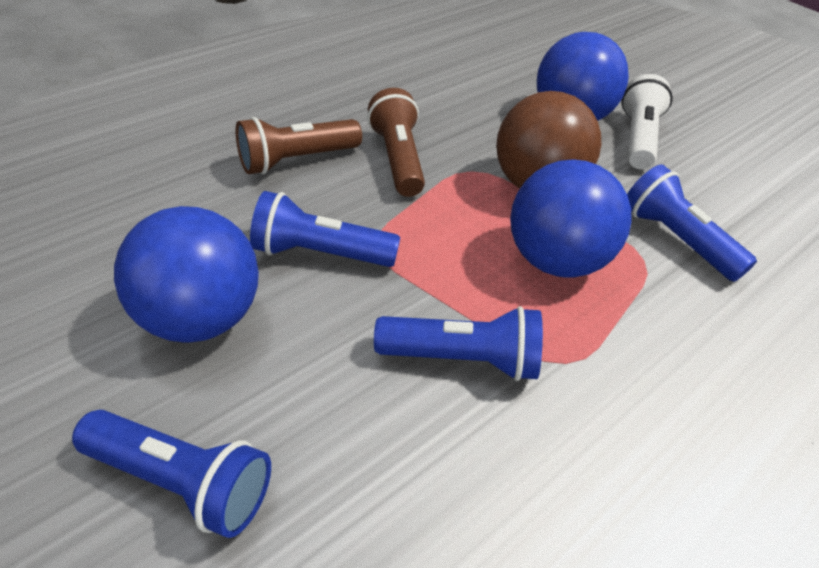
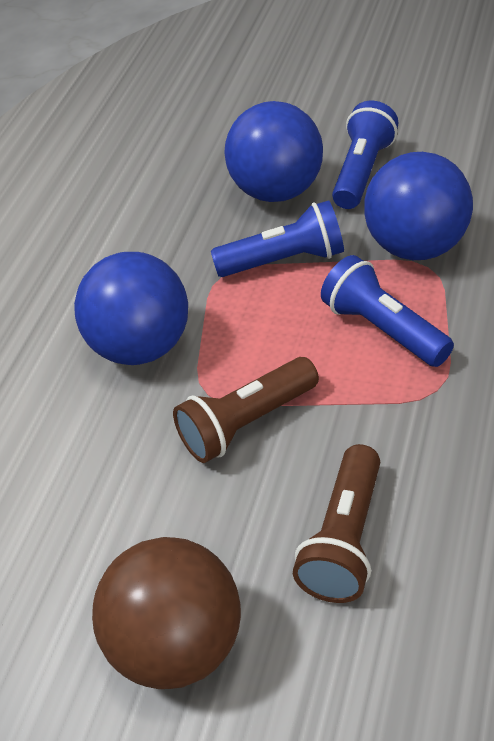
blue flashlight: [72,410,271,538] [250,191,400,267] [374,306,543,381] [627,164,757,282] = 4 -> [211,200,344,277] [321,255,454,367] [332,101,399,209] = 3
white flashlight: [621,74,673,169] = 1 -> none = 0

